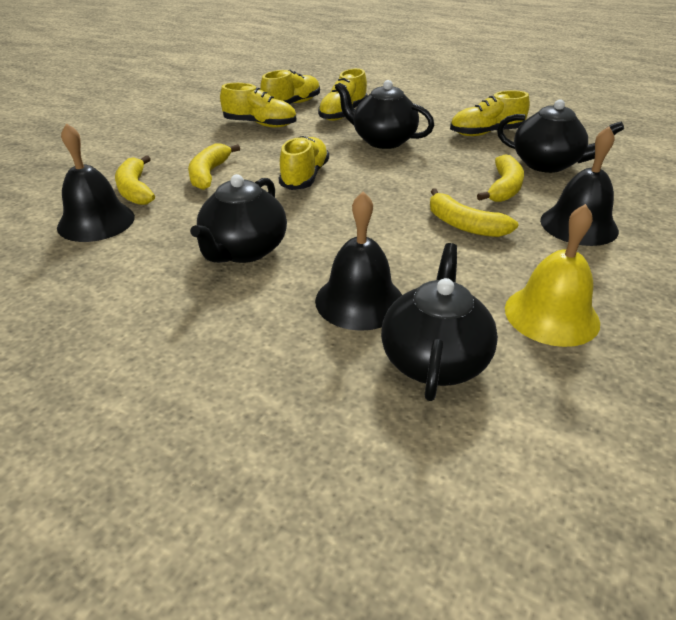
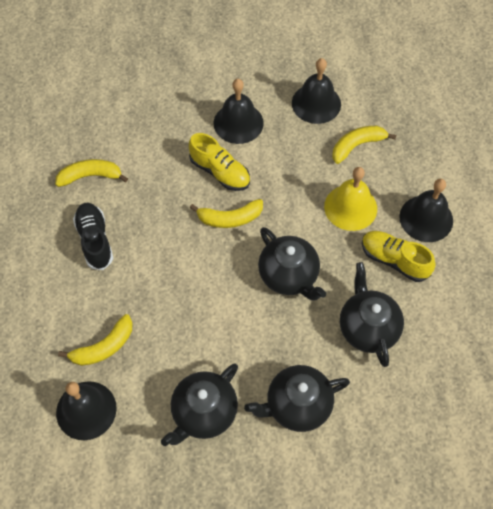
black bell: [57,123,135,242] [315,192,402,331] [540,127,619,246] = 3 -> [56,381,117,440] [214,79,264,144] [292,58,341,124] [399,179,453,242] = 4
black shoe: none = 0 -> [73,203,113,270] = 1
yellow shoe: [220,83,296,127] [260,70,320,104] [279,136,329,190] [318,68,368,121] [450,90,530,136] = 5 -> [189,133,250,191] [362,231,436,282] = 2

